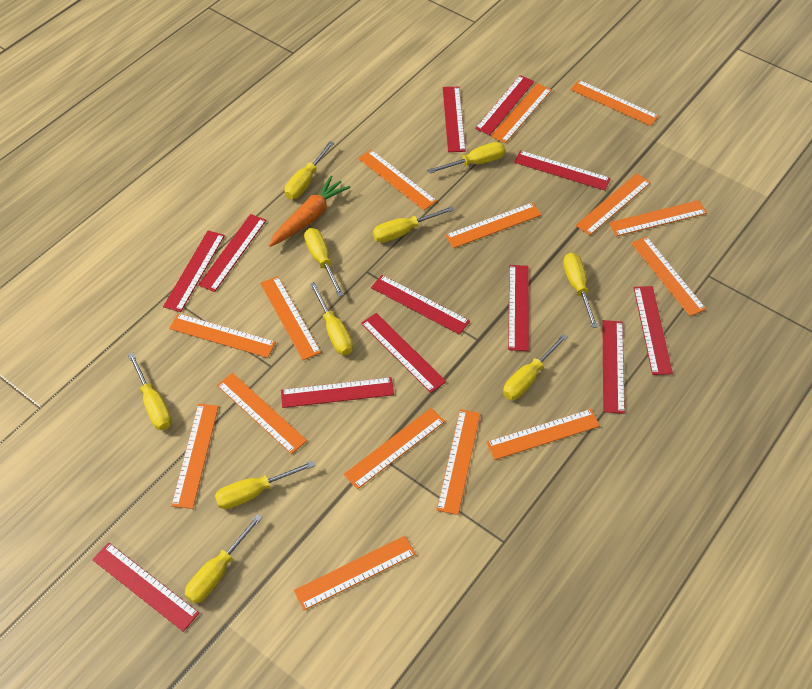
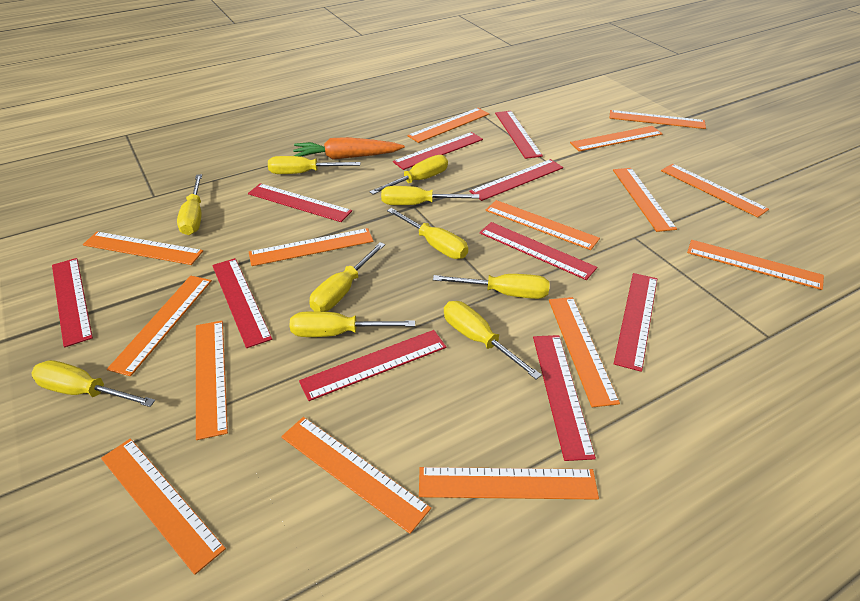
red ruler: [92,543,199,632] [163,231,225,312] [198,214,266,292] [281,377,394,408] [361,313,446,393] [371,275,470,335] [443,87,466,152] [475,75,534,135] [508,265,529,351] [514,150,611,191] [602,320,625,414] [633,286,673,375] = 12 -> [52,258,93,347] [212,258,272,348] [248,183,352,222] [299,330,446,401] [393,132,483,170] [469,159,563,201] [479,222,597,280] [495,111,543,159] [533,335,596,461] [614,273,657,372] = 10

